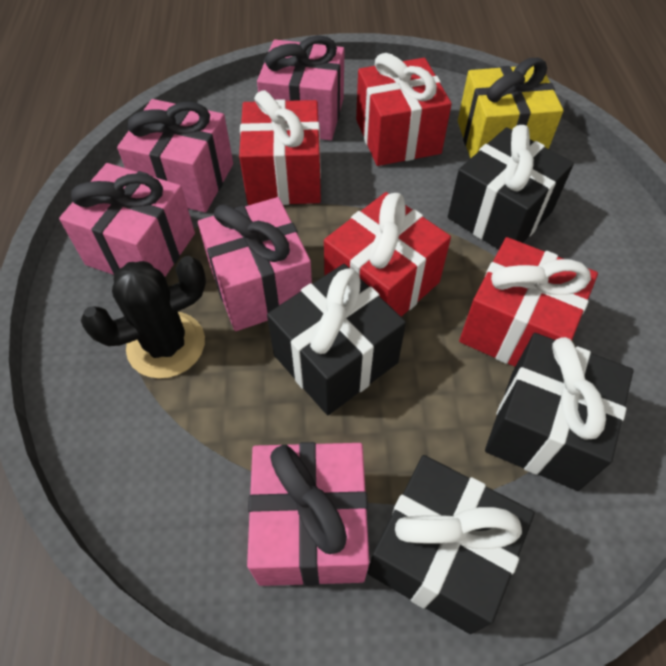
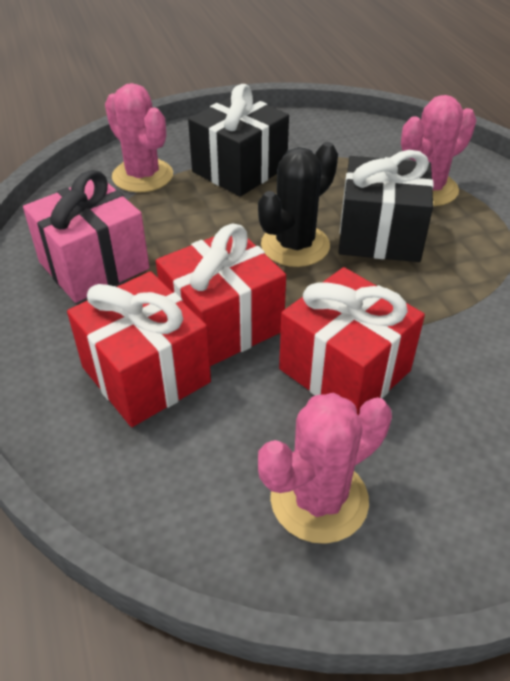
black gift: [267,264,406,415] [368,455,535,634] [448,125,574,250] [485,333,634,491] = 4 -> [188,84,289,197] [338,150,434,262] = 2
pink cactus: none = 0 -> [105,83,173,192] [258,393,392,544] [401,95,477,206] = 3
pink gift: [59,163,195,277] [117,99,233,212] [198,197,312,331] [247,442,370,586] [257,35,345,140] = 5 -> [23,170,149,303] = 1
red gift: [239,90,321,205] [324,192,451,317] [356,53,452,166] [459,237,598,367] = 4 -> [67,271,211,427] [156,224,286,366] [279,267,425,416] = 3
yellow gift: [458,58,564,159] = 1 -> none = 0

